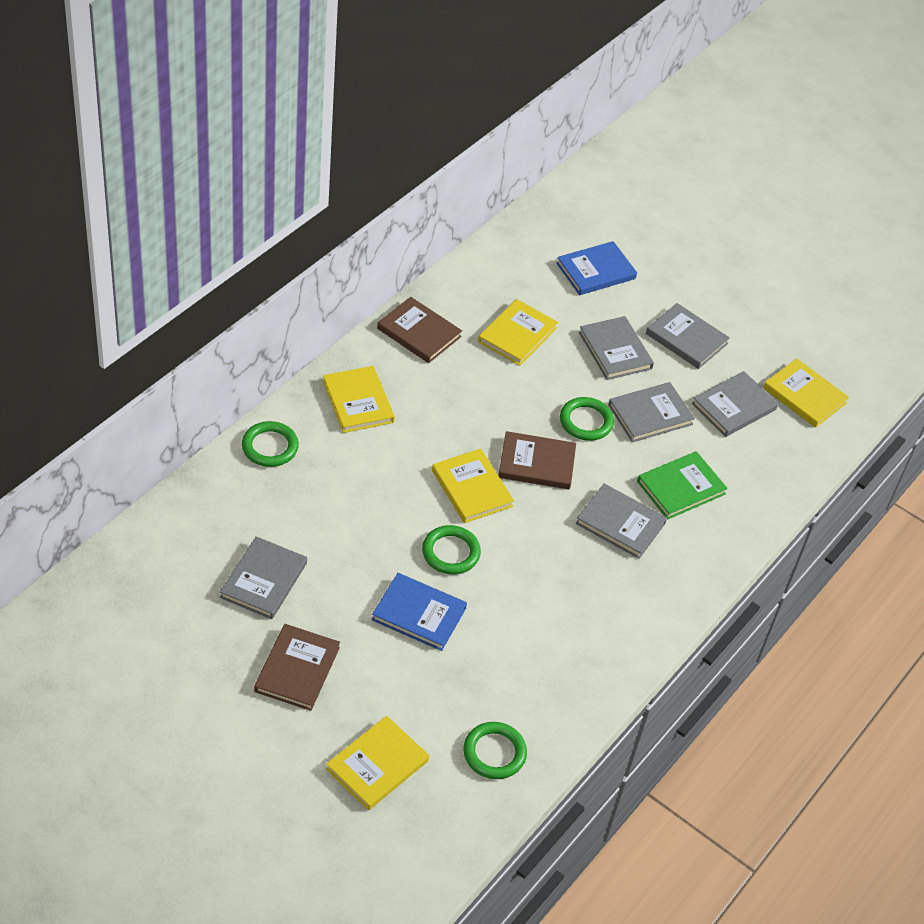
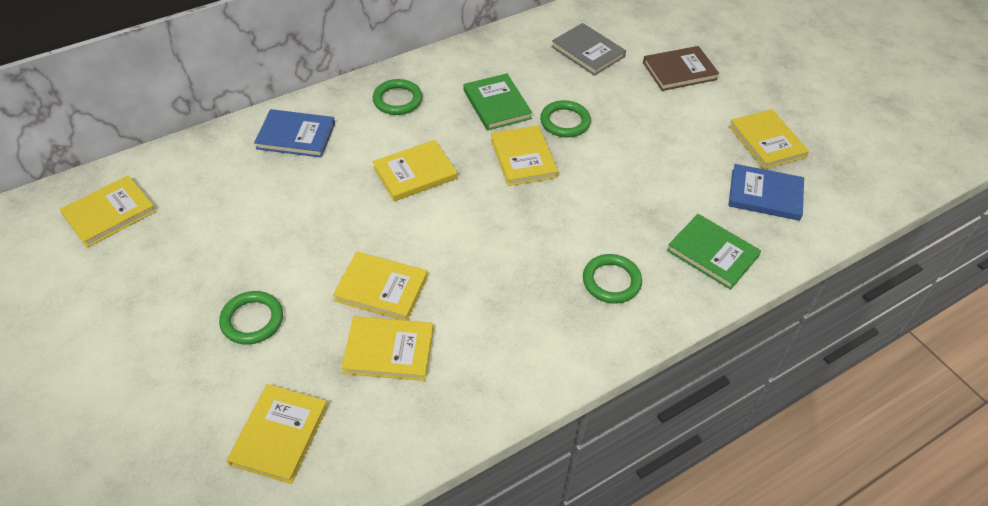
brown book: [254,624,340,711] [377,297,462,363] [498,431,576,490] = 3 -> [643,46,719,91] = 1
green book: [637,451,728,520] = 1 -> [464,73,532,131] [667,214,761,290] = 2
grey book: [220,536,307,619] [576,484,667,559] [579,316,654,380] [608,382,695,442] [646,303,730,369] [692,371,778,437] = 6 -> [551,23,626,76] = 1
yellow book: [323,366,395,433] [326,716,429,810] [432,449,514,523] [478,299,558,366] [763,359,849,428] = 5 -> [60,175,156,248] [227,384,328,484] [333,252,428,321] [341,316,434,381] [373,140,457,201] [491,125,558,186] [729,109,809,169] = 7

